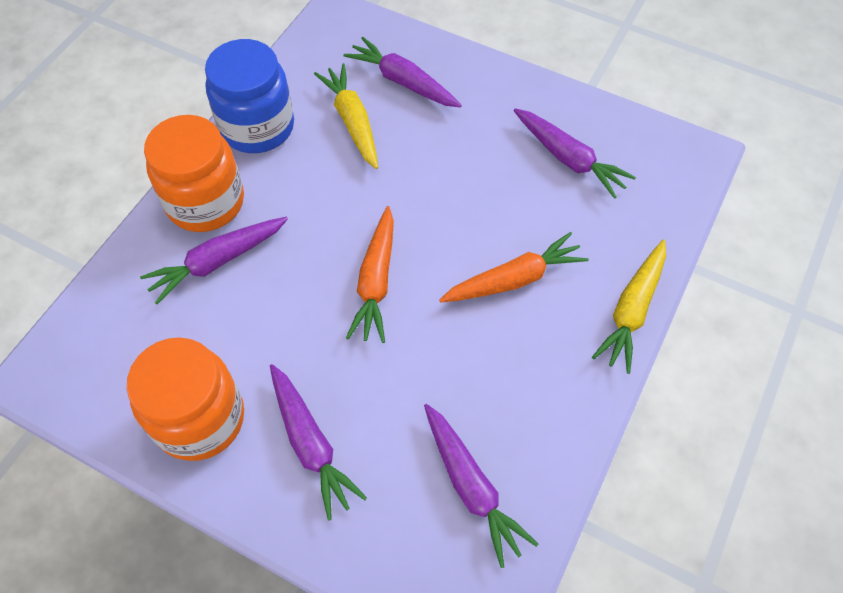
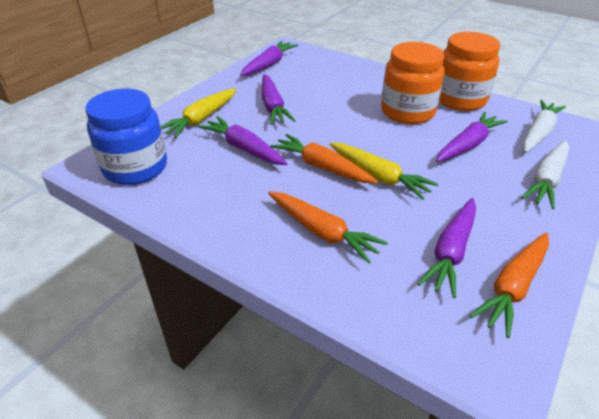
orange carrot: [346,206,394,343] [439,232,589,303] = 2 -> [268,191,388,264] [270,134,378,183] [469,232,549,338] = 3
white carrot: none = 0 -> [521,140,569,209] [523,100,566,153] = 2

